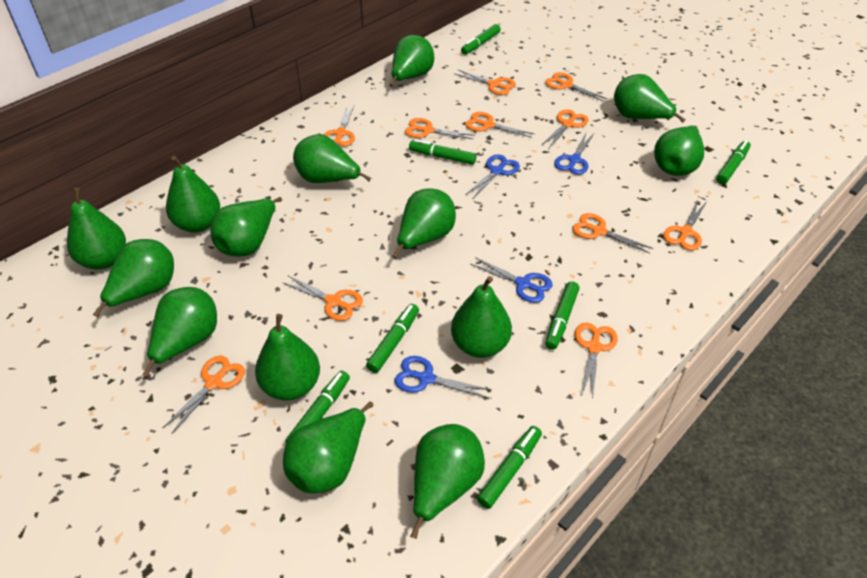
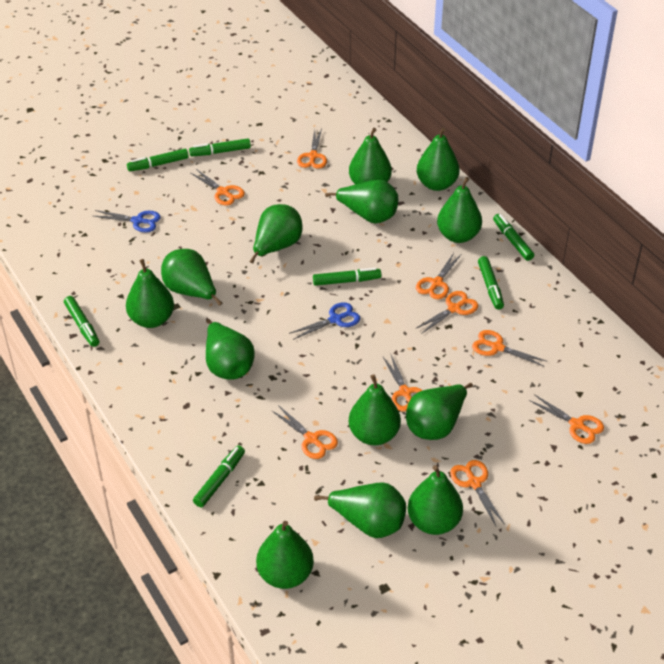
blue scissors: [395,356,491,398] [465,154,520,198] [471,257,553,303] [554,133,594,175] = 4 -> [93,210,161,232] [289,302,361,340] = 2
green pear: [67,188,126,270] [93,239,174,317] [143,287,217,377] [166,156,220,233] [210,197,282,257] [255,314,320,401] [283,402,374,494] [293,134,371,183] [390,35,434,87] [393,188,456,259] [410,424,485,539] [451,276,512,358] [614,74,686,123] [654,126,704,176] = 14 -> [126,259,174,328] [161,249,222,306] [206,319,255,380] [249,204,302,264] [256,521,314,589] [314,482,406,538] [325,179,398,224] [349,128,392,184] [349,374,401,445] [406,383,473,440] [408,465,463,535] [416,128,460,191] [437,177,482,243] = 13
orange scissors: [162,356,245,434] [282,276,363,321] [324,106,355,146] [405,118,475,139] [455,69,516,95] [465,112,534,138] [542,109,589,148] [545,72,607,101] [572,213,653,253] [575,323,618,399] [663,200,706,250] = 11 -> [191,169,245,206] [271,405,338,459] [297,129,327,169] [382,355,423,412] [415,291,478,334] [416,253,461,299] [450,460,505,526] [472,330,548,367] [529,394,604,444] = 9

